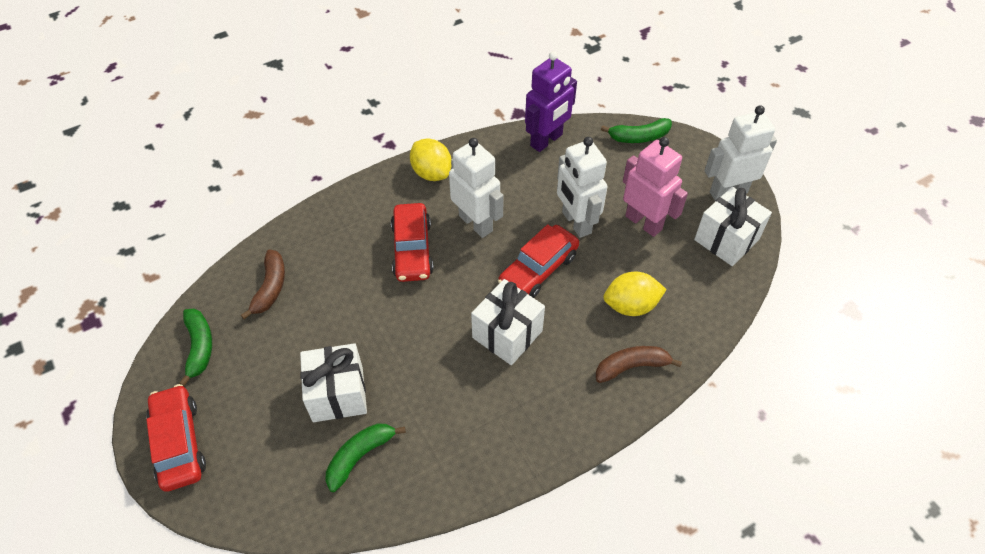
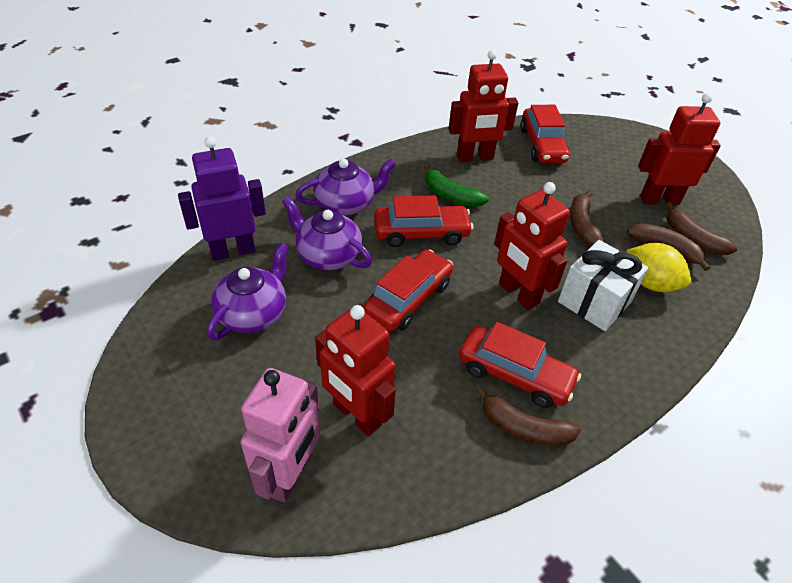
brown banana: [241,250,285,319] [596,346,682,383] = 2 -> [476,386,581,446] [570,190,604,247] [626,223,710,271] [666,202,738,255] = 4
green banana: [179,309,212,386] [326,423,406,492] [601,118,672,143] = 3 -> [424,164,489,207] = 1
purple teapot: none = 0 -> [207,242,289,340] [282,196,372,270] [295,158,396,216] = 3
red car: [146,384,206,492] [391,203,434,282] [498,224,579,298] = 3 -> [363,249,453,331] [374,195,473,247] [459,322,581,408] [520,105,570,163] = 4
red robot: none = 0 -> [315,305,396,436] [449,50,518,162] [494,182,570,310] [638,93,721,205] = 4
white gift: [300,343,367,422] [471,279,545,365] [694,187,772,266] = 3 -> [558,240,648,331] = 1
white robot: [449,138,504,238] [557,137,608,238] [704,105,777,201] = 3 -> none = 0
yellow lemon: [410,138,451,181] [603,271,667,316] = 2 -> [626,243,691,292] = 1

